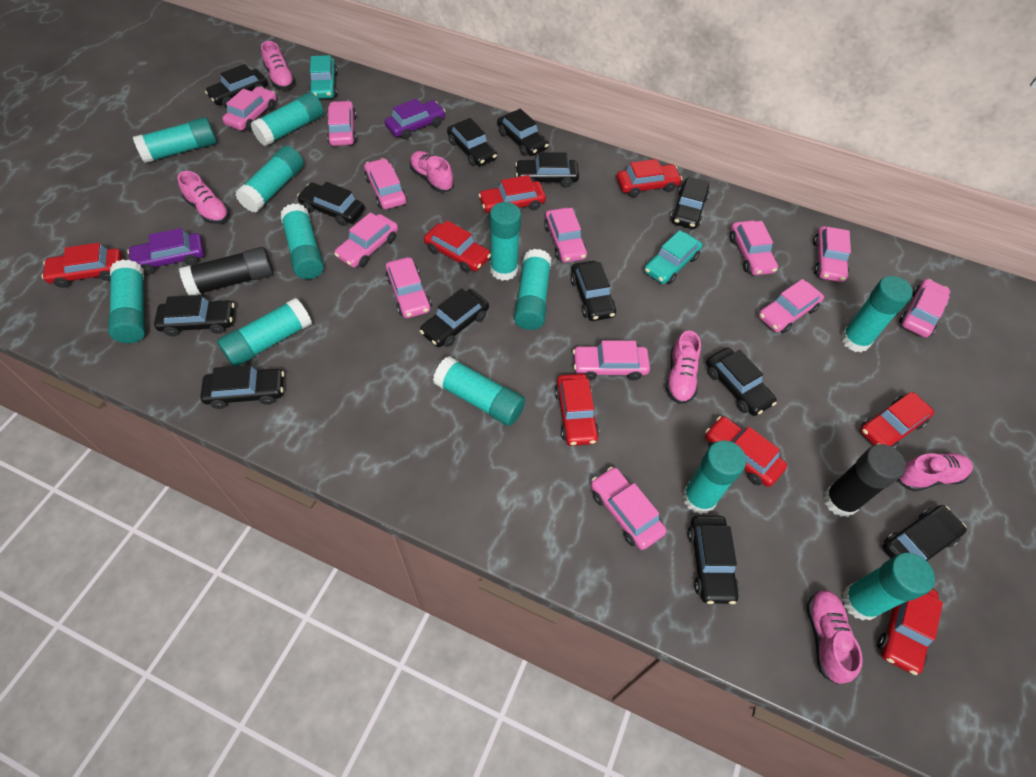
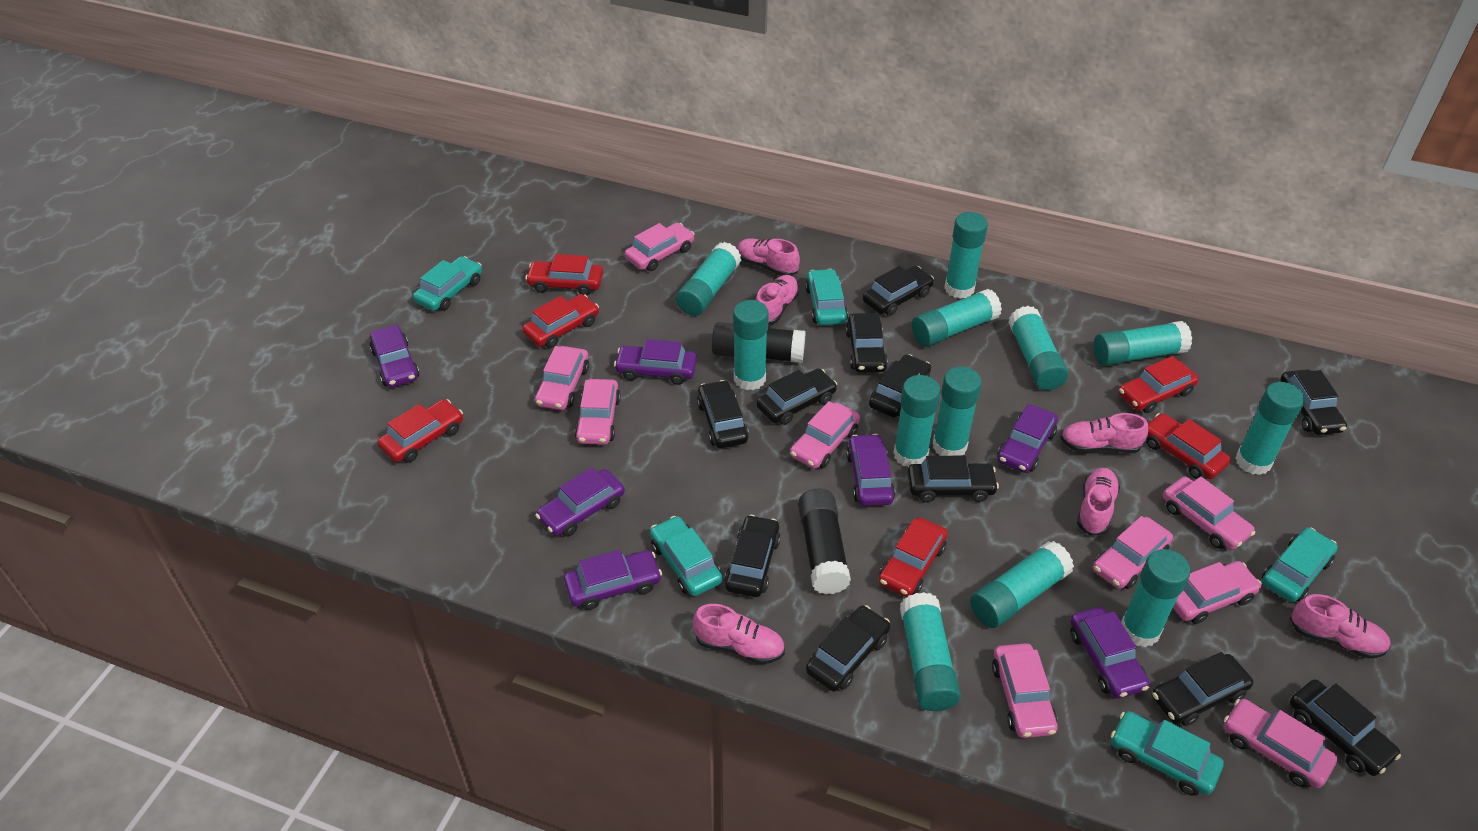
black car: [154,295,235,336] [200,365,284,409] [205,64,268,107] [297,182,365,226] [420,289,489,347] [447,118,497,166] [497,109,549,156] [515,153,579,187] [570,261,616,321] [670,177,709,229] [687,515,739,604] [706,347,777,416] [883,505,966,561] = 13 -> [697,380,749,448] [724,515,781,597] [756,368,837,425] [806,605,890,692] [846,313,888,372] [863,266,934,316] [869,354,931,418] [907,456,999,502] [1152,652,1253,726] [1280,369,1347,435] [1290,679,1401,776] = 11
pink car: [222,87,277,131] [327,101,357,146] [334,212,398,268] [364,158,407,209] [385,257,431,318] [544,208,587,263] [573,341,650,380] [591,467,667,550] [730,220,778,276] [758,279,824,333] [813,226,851,282] [899,279,950,338] = 12 -> [535,346,589,410] [575,379,621,445] [625,223,694,271] [790,401,860,469] [992,643,1058,738] [1093,516,1173,589] [1163,477,1255,550] [1173,561,1262,624] [1224,699,1337,788] = 9
purple car: [127,228,204,275] [385,99,446,139] = 2 -> [370,325,419,388] [535,467,625,537] [564,550,662,610] [614,339,697,385] [846,434,895,506] [997,404,1058,473] [1070,607,1150,699] = 7
red car: [41,243,122,288] [424,220,491,273] [479,175,546,213] [555,374,599,446] [617,159,682,197] [705,416,787,487] [860,392,934,448] [877,589,943,675] = 8 -> [378,399,463,463] [522,294,599,348] [525,254,603,295] [879,517,948,597] [1119,356,1199,413] [1146,413,1231,479] = 6
turquoise car: [309,55,338,99] [644,230,702,284] = 2 -> [413,256,482,311] [650,516,722,596] [805,269,848,325] [1111,711,1224,796] [1262,527,1338,602] = 5

